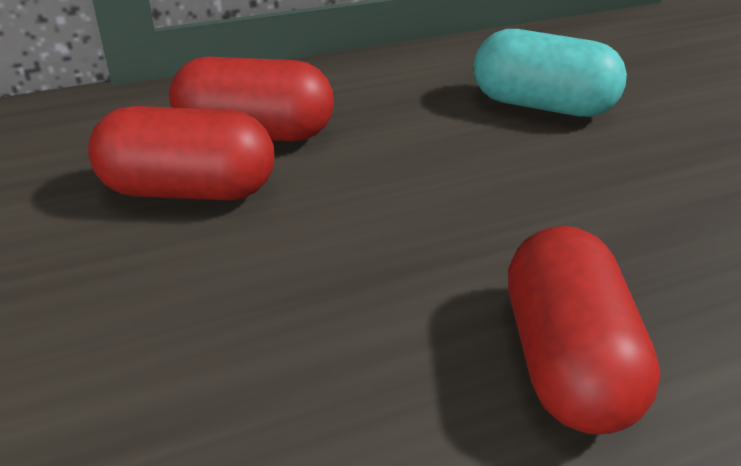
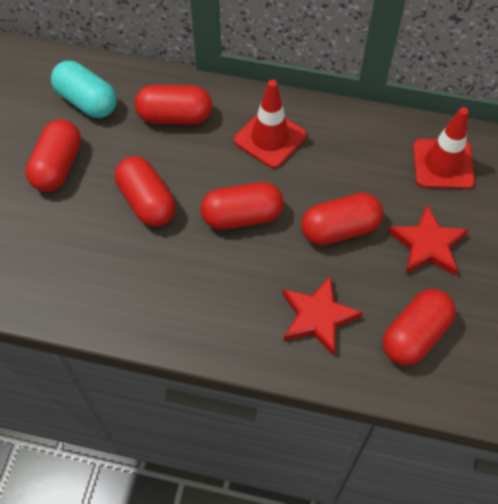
red capsule: [88,106,274,200] [169,57,334,141] [508,226,661,435] = 3 -> [25,119,81,192] [115,156,176,227] [135,85,212,125] [201,182,284,230] [301,193,383,245] [383,289,456,365] = 6
red star: none = 0 -> [283,276,363,356] [388,205,468,275] = 2
red traffic cone: none = 0 -> [234,80,307,168] [413,107,475,189] = 2

